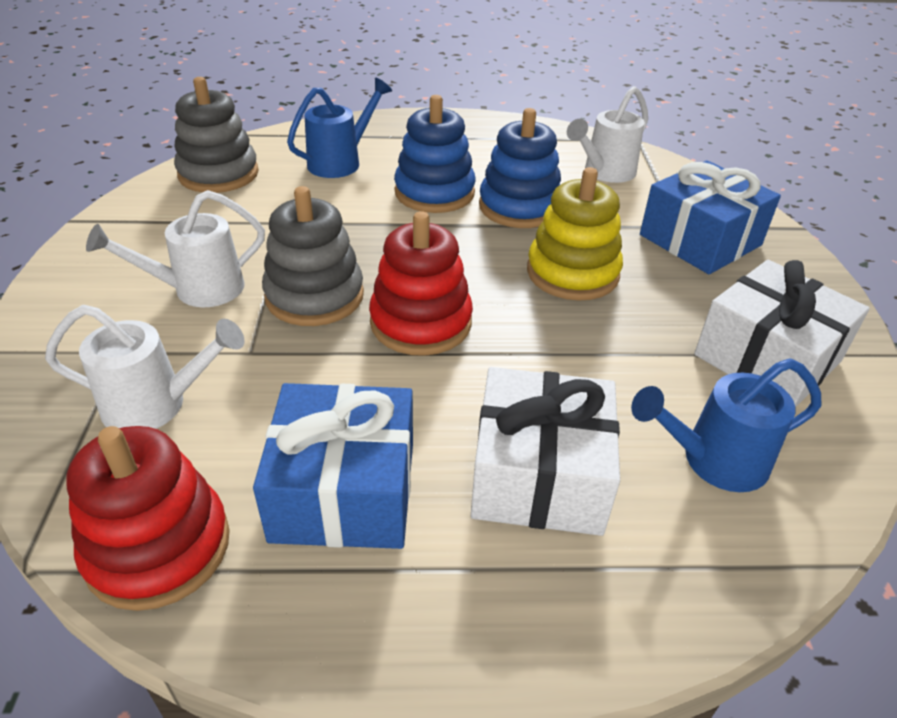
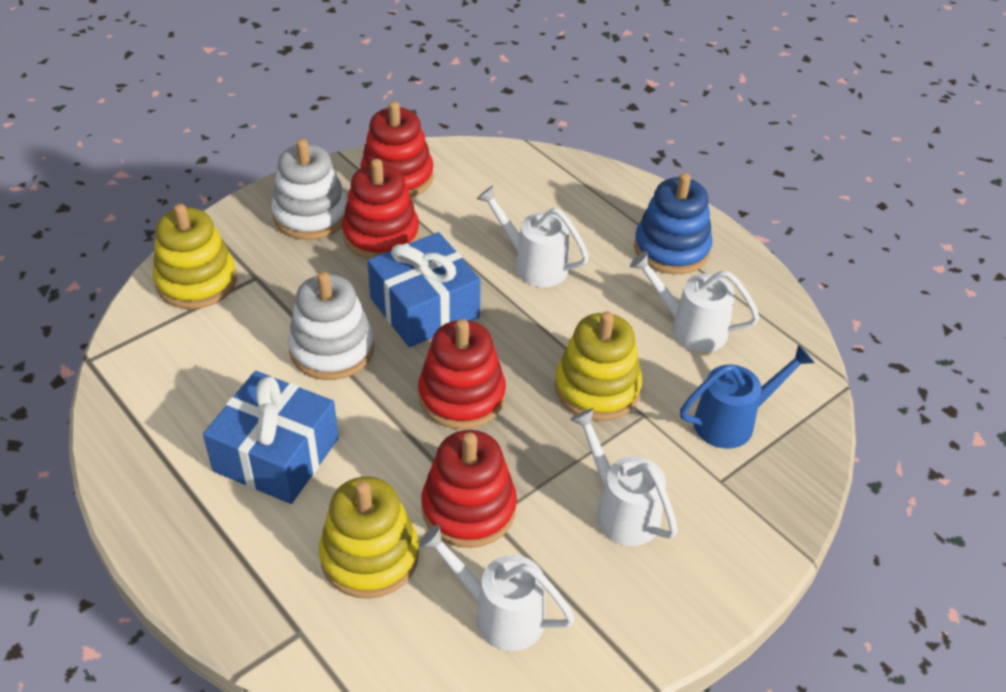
blue stacking toy: [394,95,475,213] [479,108,561,228] = 2 -> [634,173,713,274] = 1
blue watering can: [287,77,392,178] [631,358,821,492] = 2 -> [680,344,815,449] = 1
grey stacking toy: [174,77,259,193] [262,186,364,326] = 2 -> none = 0
red stacking toy: [66,426,230,611] [369,211,473,356] = 2 -> [342,159,419,259] [360,101,434,198] [418,319,506,429] [421,430,517,548] = 4
white gift: [471,367,620,536] [694,260,870,407] = 2 -> none = 0
white stacking toy: none = 0 -> [271,139,347,240] [288,272,374,380] = 2
white watering can: [45,305,245,429] [86,190,265,307] [567,86,648,183] = 3 -> [419,525,575,651] [476,185,589,287] [570,408,678,546] [630,251,760,352] = 4
yellow stacking toy: [527,167,623,301] = 1 -> [153,204,237,309] [319,477,419,599] [555,312,642,421] = 3

